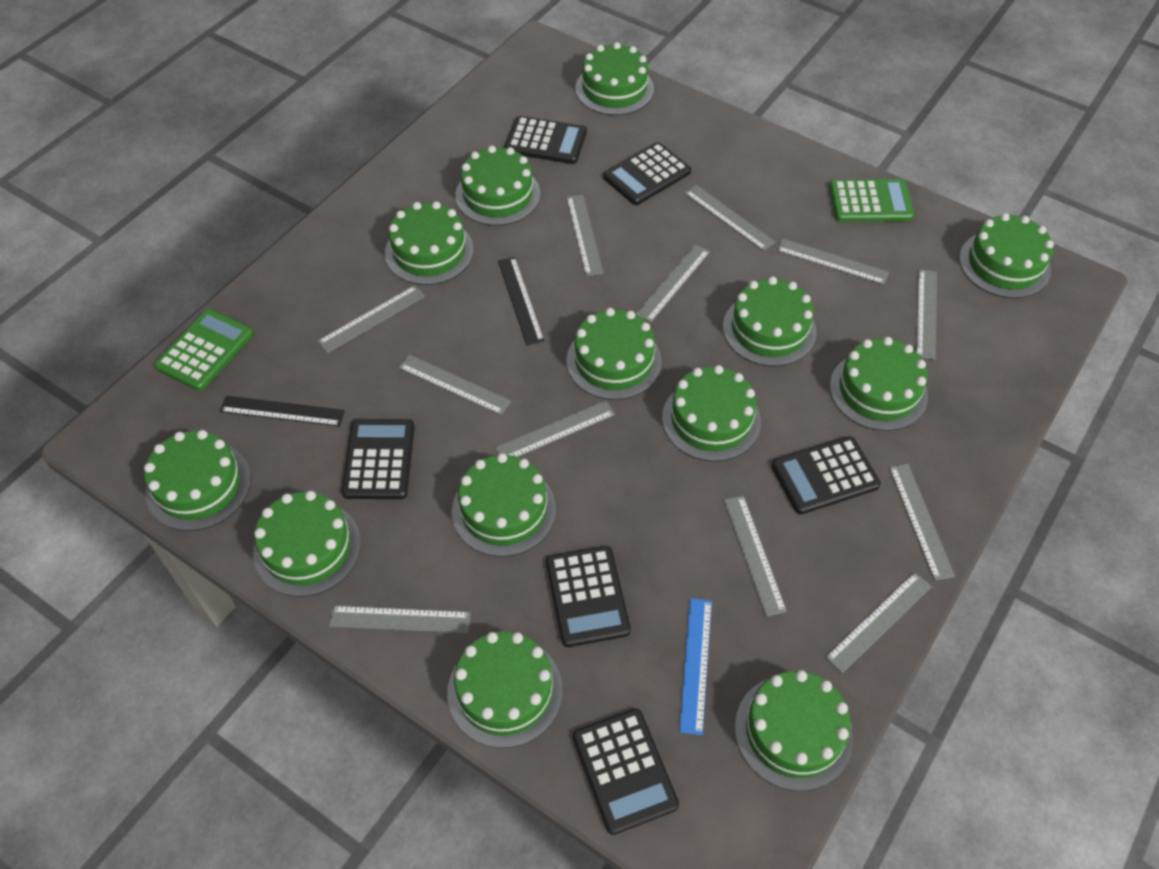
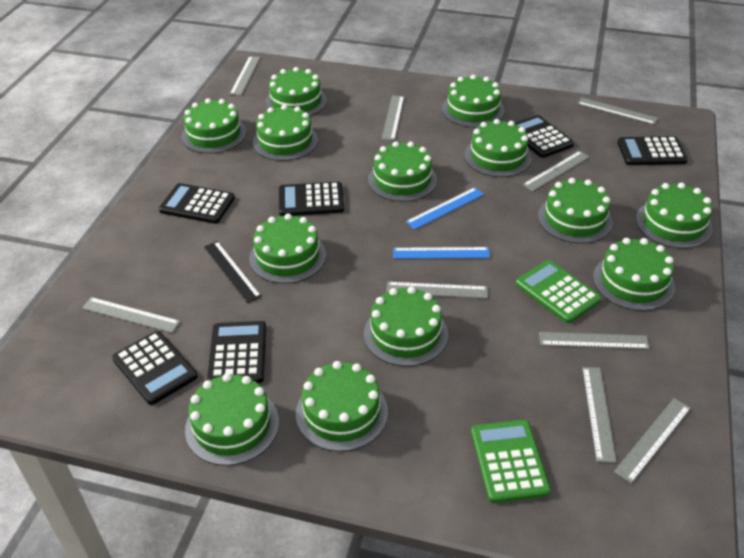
black ruler: [220,396,345,427] [498,257,545,345] = 2 -> [204,241,262,303] = 1
blue ruler: [679,598,712,735] = 1 -> [393,247,490,259] [406,187,484,230] = 2
grey ruler: [317,285,425,353] [329,606,471,633] [399,354,511,415] [495,400,615,457] [566,195,604,276] [636,244,710,323] [684,185,775,251] [724,496,787,617] [776,238,889,285] [825,572,932,673] [889,464,955,581] [916,269,937,360] = 12 -> [82,297,180,333] [230,56,260,95] [382,96,404,140] [386,282,488,298] [522,151,590,191] [539,332,650,349] [577,98,658,125] [582,367,617,463] [614,398,691,483] = 9

